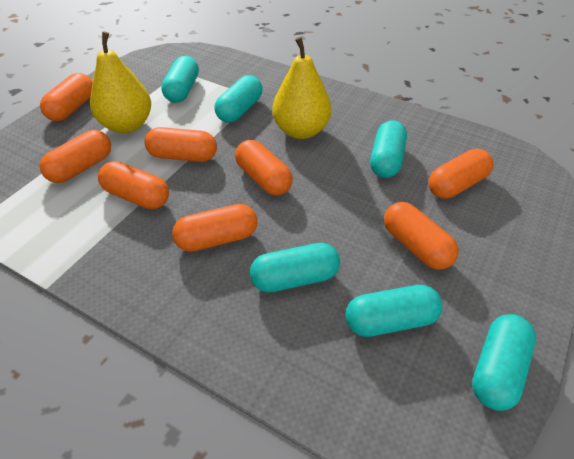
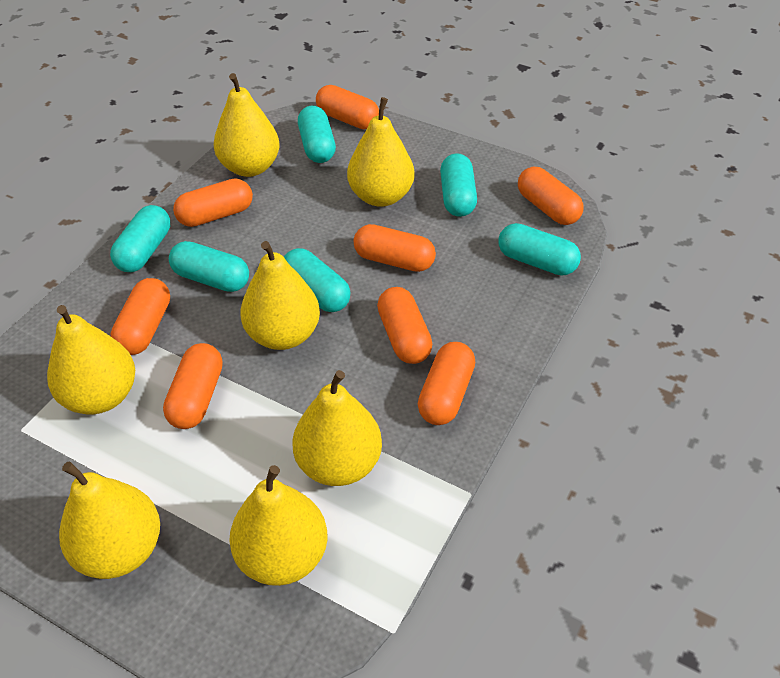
yellow pear: [90,31,151,133] [272,37,331,139] = 2 -> [47,305,135,415] [59,461,160,579] [214,73,279,177] [229,465,327,586] [240,241,320,350] [292,370,382,486] [347,97,414,207] = 7

